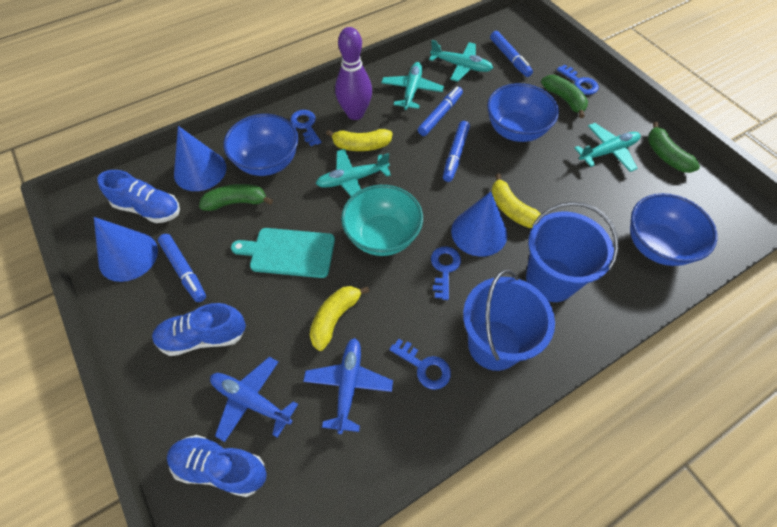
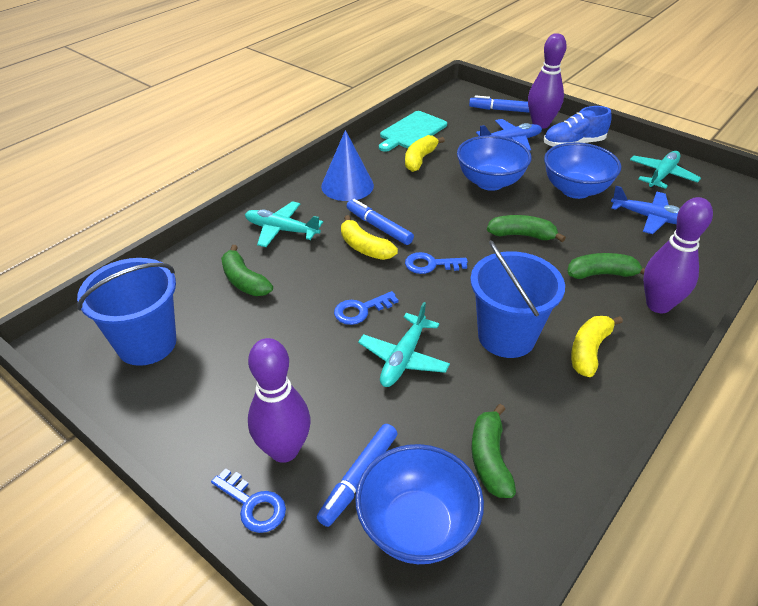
blue cone: [94,217,158,282] [174,126,227,191] [451,192,507,257] = 3 -> [321,130,374,201] = 1
blue key: [290,110,321,146] [389,339,451,390] [431,246,461,300] [557,64,599,95] = 4 -> [211,468,286,533] [334,291,399,325] [405,252,468,274] = 3
blue marker: [158,234,206,302] [418,87,463,136] [443,121,470,182] [490,31,533,77] = 4 -> [317,424,398,527] [347,199,414,245] [469,95,530,113] = 3
blue shoe: [97,170,180,223] [152,303,246,356] [167,435,267,497] = 3 -> [544,106,612,147] = 1
green banana: [199,184,273,211] [541,75,588,118] [648,122,700,173] = 3 -> [221,245,273,296] [471,404,516,498] [487,215,566,242] [567,253,645,279] = 4
purple bowling pin: [335,27,372,120] = 1 -> [248,338,311,463] [528,33,567,129] [643,197,713,313] = 3
turquoise bowl: [341,185,423,256] = 1 -> none = 0
turquoise plane: [316,149,391,196] [381,62,444,110] [429,40,493,82] [575,123,641,172] = 4 -> [245,201,323,247] [358,302,450,387] [630,151,701,189] = 3

